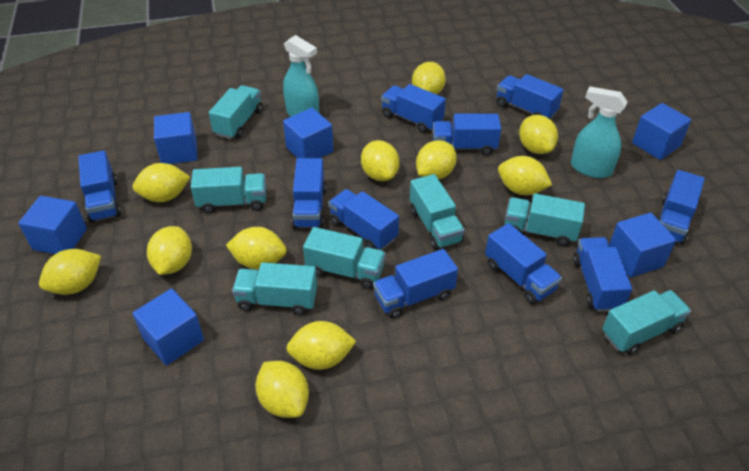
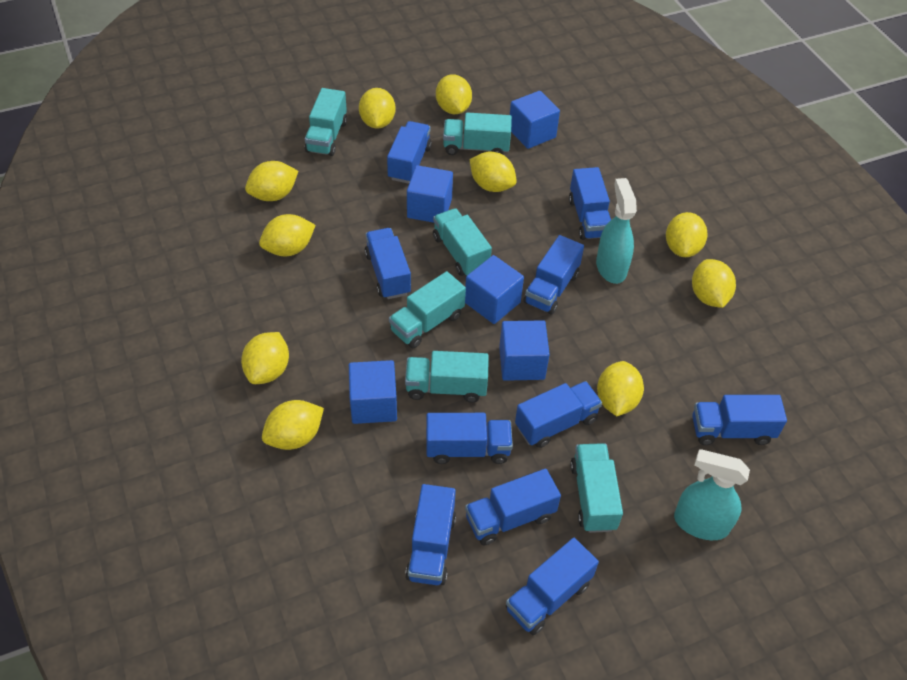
blue cube: [18,196,87,254] [132,289,204,365] [154,112,198,164] [283,108,333,158] [609,212,676,277] [632,103,691,160] = 6 -> [349,360,397,424] [407,165,453,223] [465,255,524,324] [499,320,550,381] [510,91,560,149] = 5
turquoise truck: [191,167,266,214] [209,85,263,139] [232,262,317,315] [303,227,386,289] [410,174,465,250] [505,193,585,247] [602,290,691,355] = 7 -> [305,88,347,156] [389,271,466,348] [405,351,489,403] [433,208,492,276] [443,112,512,155] [570,443,623,533] = 6
yellow lemon: [39,249,101,295] [132,163,190,202] [147,226,192,275] [226,227,287,270] [256,361,309,418] [286,321,357,370] [361,140,400,181] [412,62,446,94] [416,140,457,179] [498,156,552,195] [519,115,558,154] = 11 -> [241,332,289,384] [245,161,298,201] [259,214,316,256] [262,400,324,450] [359,88,396,129] [436,74,472,114] [469,152,517,192] [597,361,644,416] [666,212,708,257] [692,259,736,308] = 10

